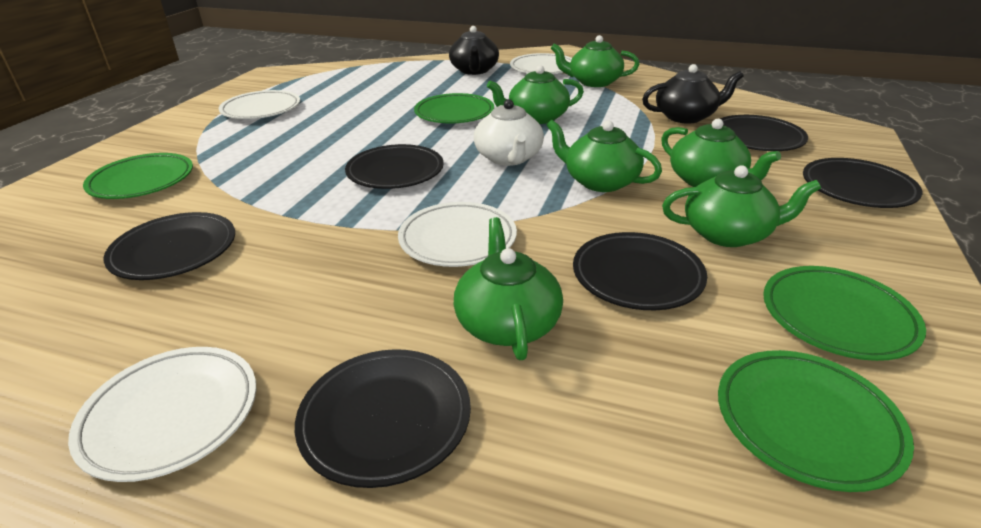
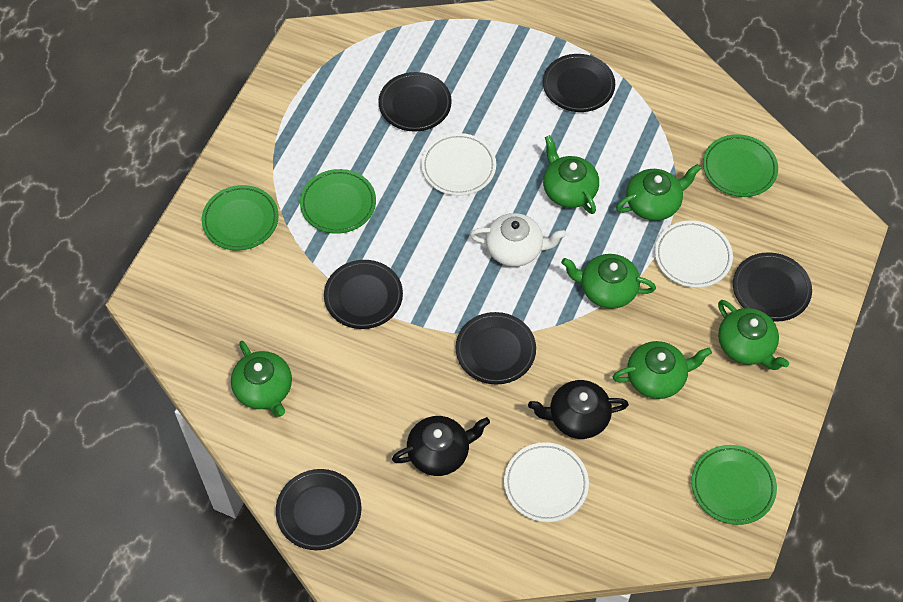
white plate: [68,347,256,482] [219,90,300,119] [398,202,517,267] [510,53,572,74] = 4 -> [421,133,496,196] [504,442,589,522] [655,221,733,288] = 3

